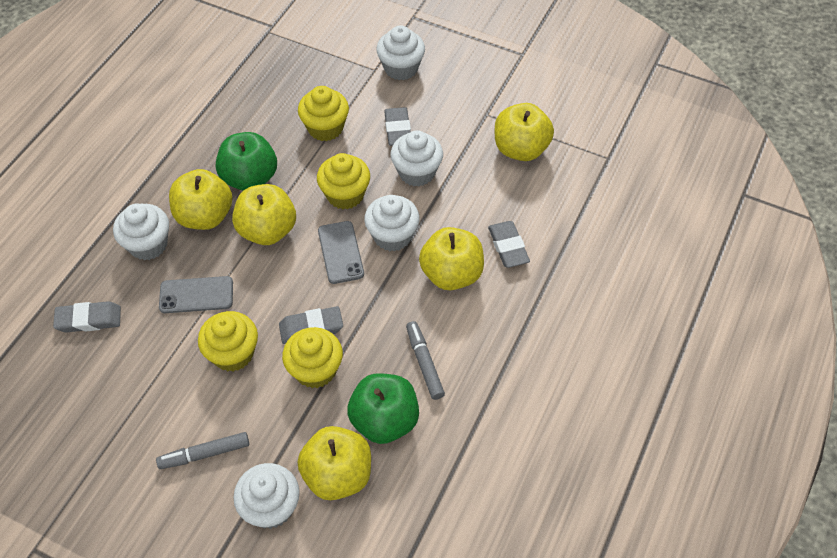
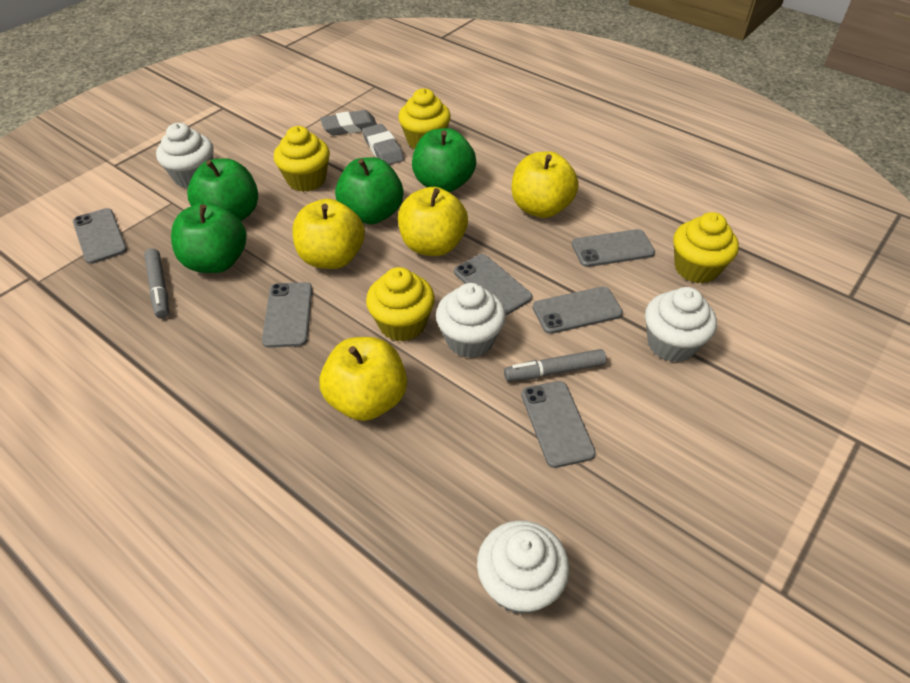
green apple: [216,132,277,191] [347,373,419,444] = 2 -> [171,202,246,273] [187,158,258,221] [335,157,403,224] [412,128,476,192] = 4
grey eraser: [53,301,121,333] [279,306,343,344] [384,107,411,146] [488,221,530,268] = 4 -> [320,110,377,136] [362,124,404,165] = 2
grey phone: [159,276,233,313] [318,221,364,284] = 2 -> [73,208,127,264] [262,282,312,348] [454,254,532,315] [521,381,596,468] [533,286,623,334] [572,229,655,267] = 6
white cupcake: [113,204,169,260] [233,463,300,529] [364,195,420,251] [376,25,425,80] [391,130,443,187] = 5 -> [156,123,213,188] [436,283,506,358] [477,520,569,615] [645,287,717,363] = 4
yellow apple: [169,169,232,230] [232,184,296,245] [297,426,371,500] [419,227,484,290] [495,103,554,161] = 5 -> [292,199,365,269] [320,337,407,421] [398,187,468,256] [512,151,579,218] = 4

